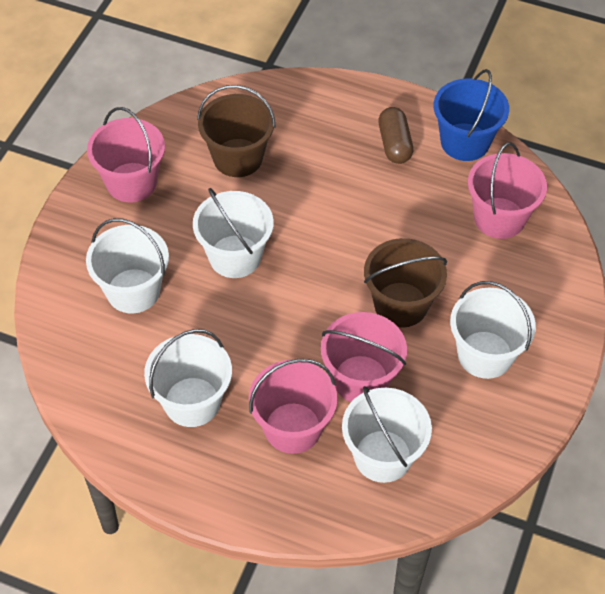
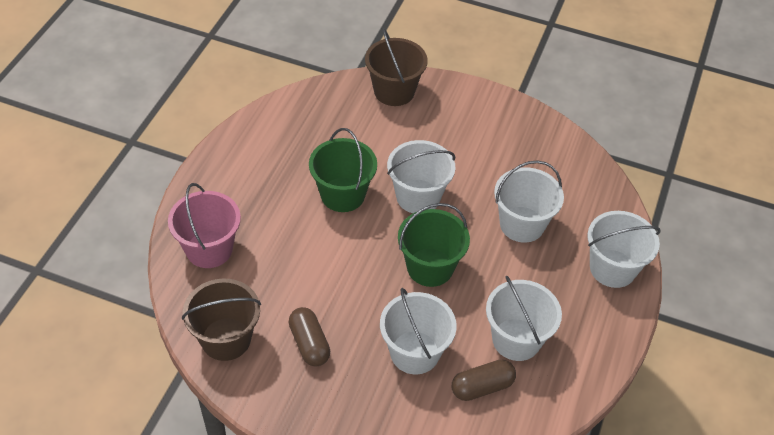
blue bucket: [434,69,509,161] = 1 -> none = 0
brown capsule: [378,107,413,164] = 1 -> [288,307,330,367] [451,359,516,401] = 2
green bucket: none = 0 -> [309,128,377,212] [398,203,470,287] = 2
pink bucket: [87,107,165,202] [249,359,337,454] [321,312,407,402] [468,142,547,239] = 4 -> [168,183,241,268] = 1

